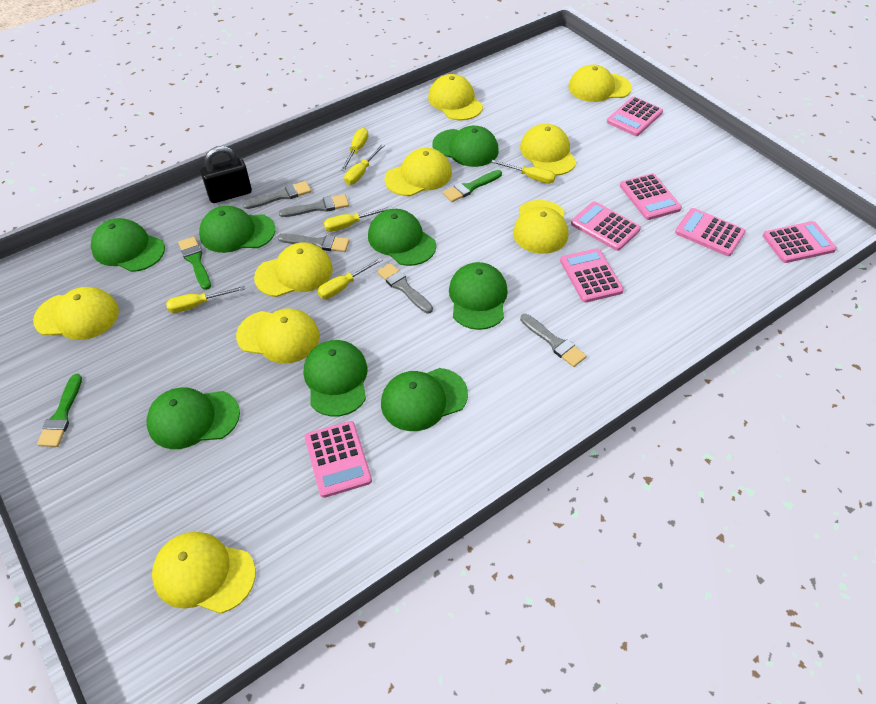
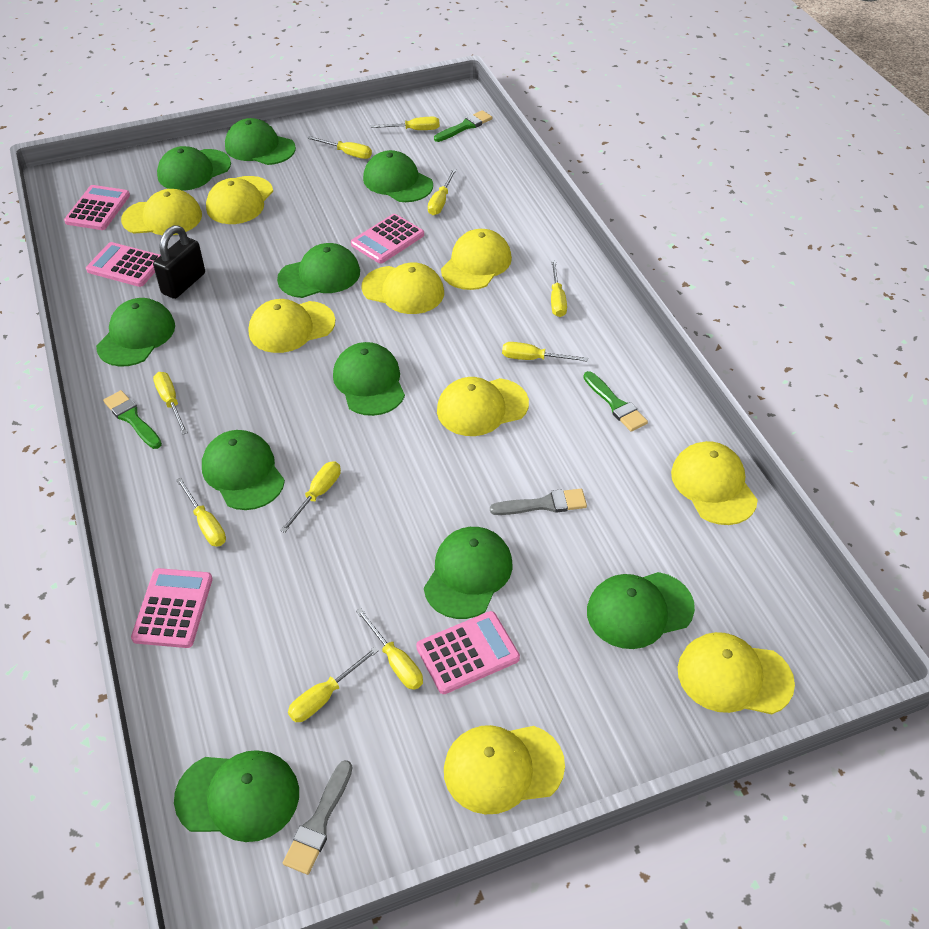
green cap: [91,218,165,272] [146,388,240,449] [199,206,275,253] [304,340,368,417] [368,209,436,266] [381,368,468,431] [433,126,499,167] [449,262,508,330] = 8 -> [96,298,175,367] [157,146,231,191] [174,750,299,842] [202,430,285,510] [225,118,296,165] [277,243,360,298] [333,342,405,416] [363,150,433,202] [424,527,512,619] [587,572,695,649] = 10
grey brush: [243,181,311,209] [278,234,350,252] [279,194,349,217] [377,263,433,313] [520,314,587,367] = 5 -> [283,760,353,875] [490,489,587,515] = 2
pink calculator: [305,421,372,498] [560,248,624,303] [571,201,641,251] [607,97,663,136] [620,173,682,220] [675,208,746,256] [763,221,837,263] = 7 -> [64,185,130,230] [86,242,161,287] [131,568,213,648] [351,214,424,264] [416,611,520,694] = 5
yellow screwdriver: [166,286,245,313] [318,258,382,299] [324,206,392,232] [341,128,368,171] [344,144,385,185] [491,160,556,183] = 6 -> [153,372,188,434] [176,478,226,547] [280,461,341,533] [288,647,379,722] [307,136,372,159] [356,608,423,690] [371,117,440,130] [428,169,457,215] [502,342,588,362] [551,260,567,317] = 10

